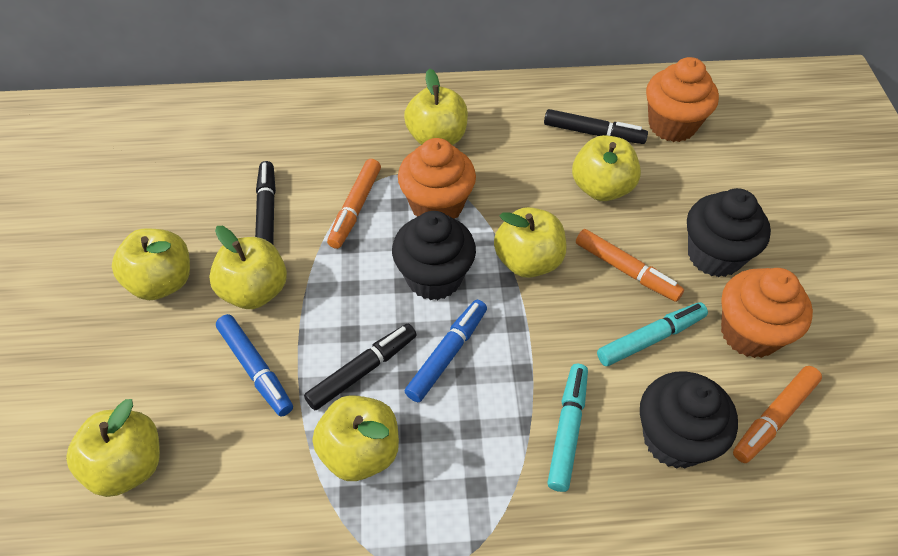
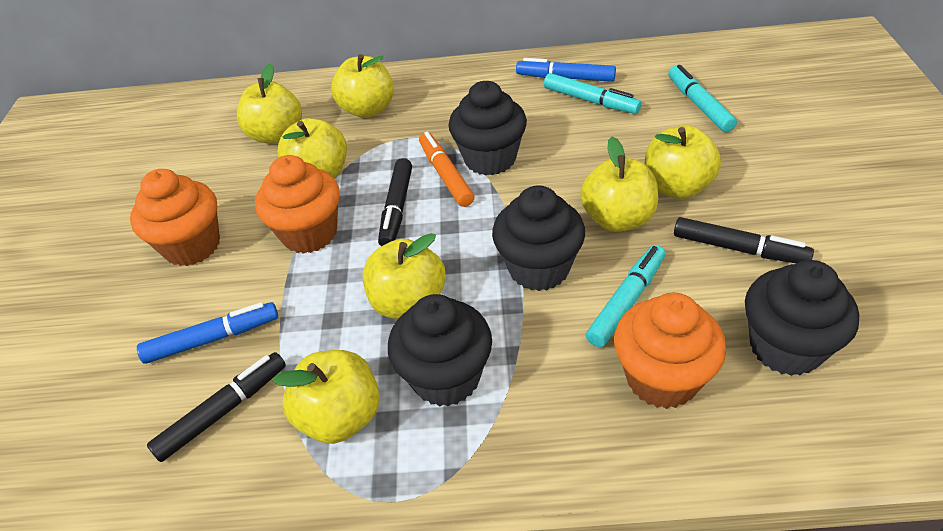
black cupcake: [392,211,476,300] [640,371,738,469] [687,188,771,277] = 3 -> [388,294,492,407] [449,81,527,175] [492,185,585,291] [745,260,859,376] = 4
orange marker: [327,159,381,249] [576,229,684,302] [733,366,822,463] = 3 -> [419,132,474,207] = 1
turquoise marker: [547,364,588,492] [597,302,708,366] = 2 -> [544,73,642,114] [586,245,665,347] [668,65,737,132] = 3

